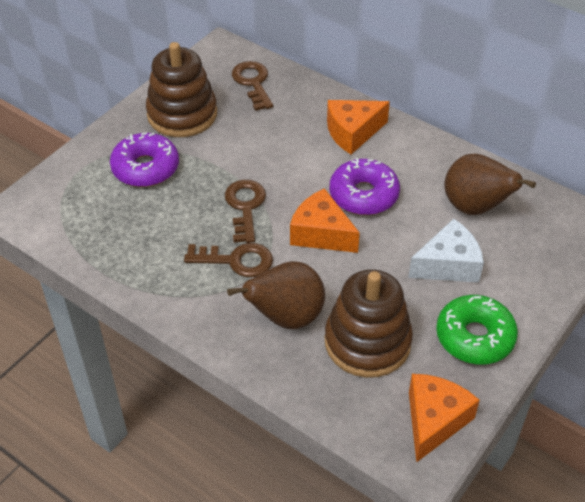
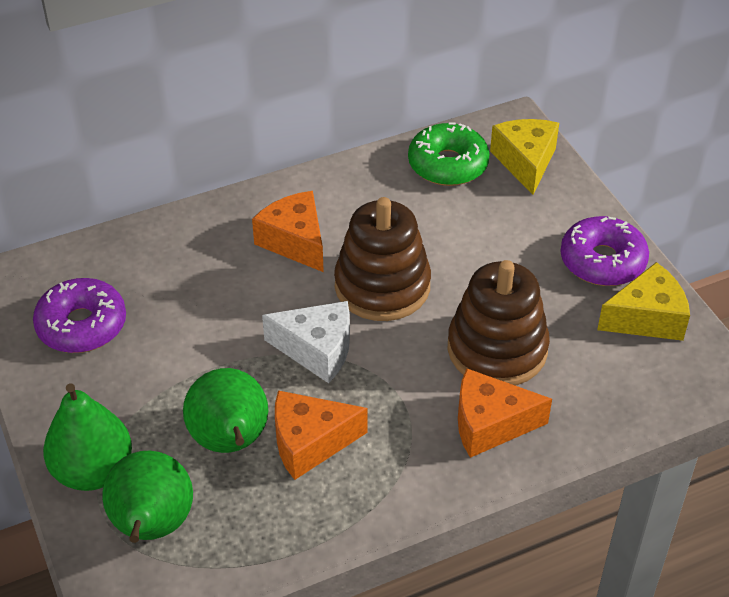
brown key: [184,243,273,277] [225,180,266,243] [232,61,273,111] = 3 -> none = 0
brown pear: [227,261,325,329] [444,153,536,215] = 2 -> none = 0
green pear: none = 0 -> [43,383,132,491] [102,451,193,543] [183,368,268,453] = 3
yellow cheese: none = 0 -> [490,119,559,195] [597,262,690,341] = 2

